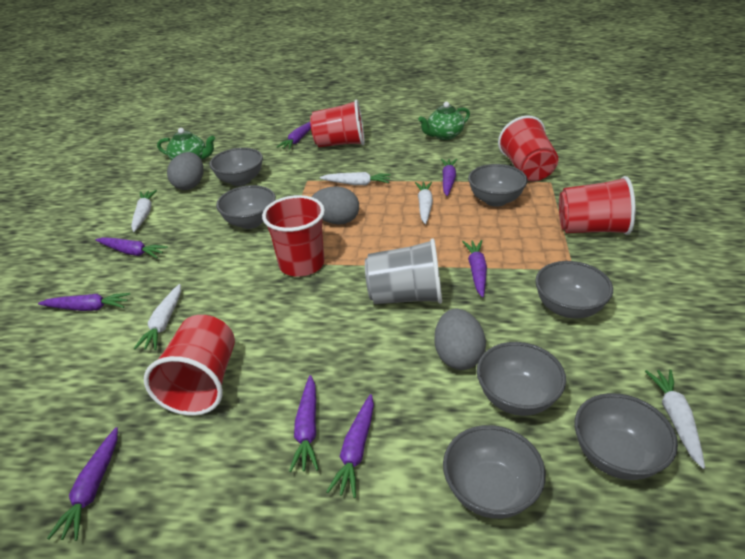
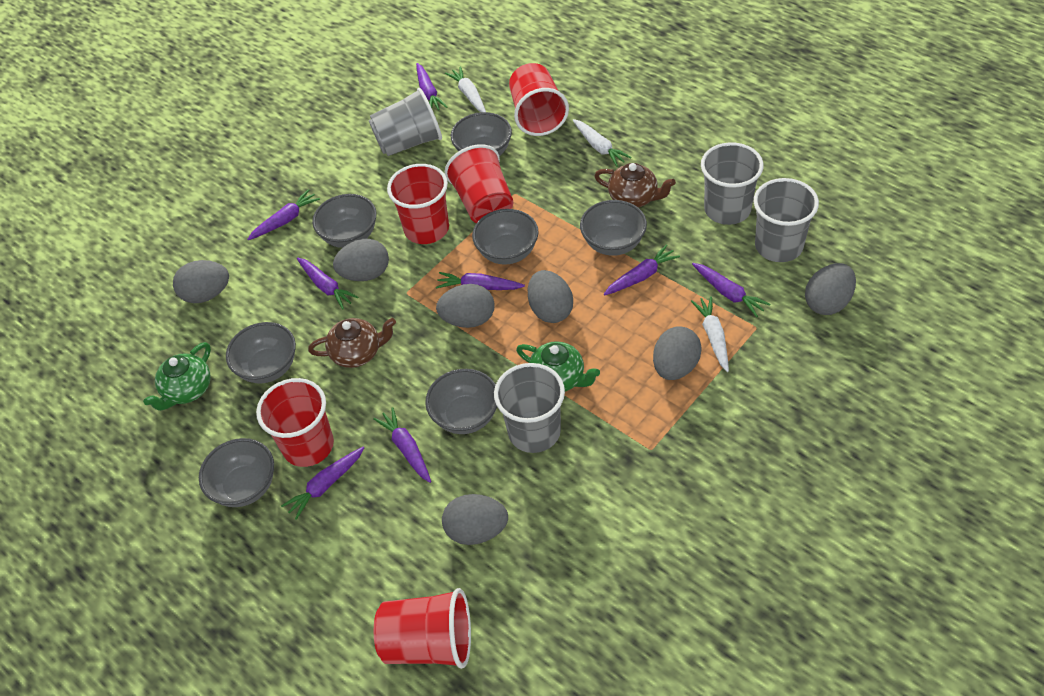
brown teapot: none = 0 -> [308,318,396,368] [594,163,676,207] = 2
grey cup: [365,238,442,304] = 1 -> [369,88,442,156] [494,363,565,453] [701,142,764,225] [754,178,819,262] = 4
grey egg: [167,152,203,190] [312,186,359,225] [434,309,486,370] = 3 -> [173,260,229,303] [333,239,389,281] [436,284,495,328] [442,494,508,545] [528,270,573,323] [653,327,702,380] [805,263,856,315] = 7
white carrot: [131,190,157,232] [134,284,181,350] [320,172,391,185] [415,182,433,224] [645,369,705,469] = 5 -> [445,67,486,112] [573,119,631,167] [691,296,729,372] = 3

